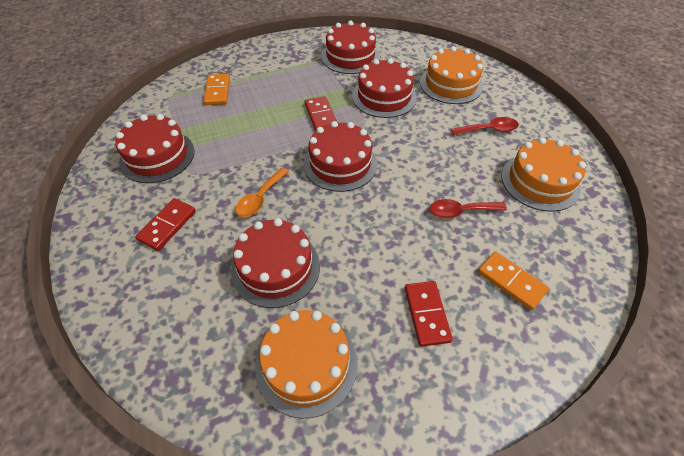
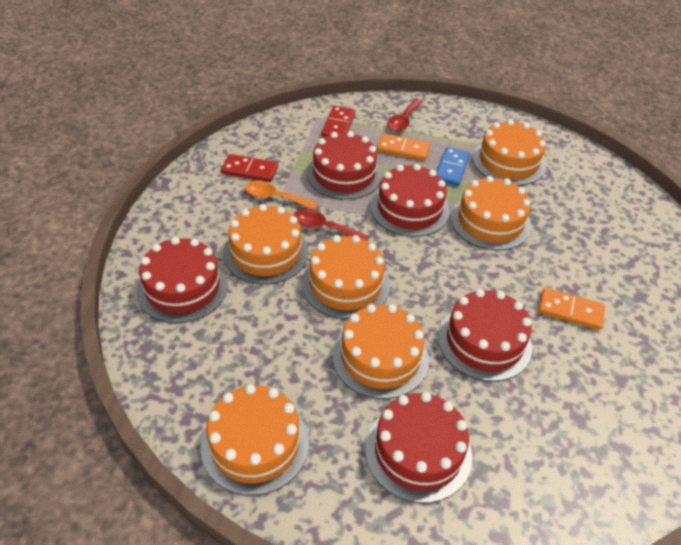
blue domino: none = 0 -> [436,147,470,186] = 1
orange cake: [255,310,358,418] [420,46,483,104] [501,137,586,212] = 3 -> [200,384,309,496] [223,204,309,285] [302,235,390,319] [333,304,429,399] [451,176,531,251] [472,119,546,186] = 6
red domino: [135,198,196,251] [305,96,338,131] [405,281,453,347] = 3 -> [221,154,278,182] [321,106,355,137] = 2

